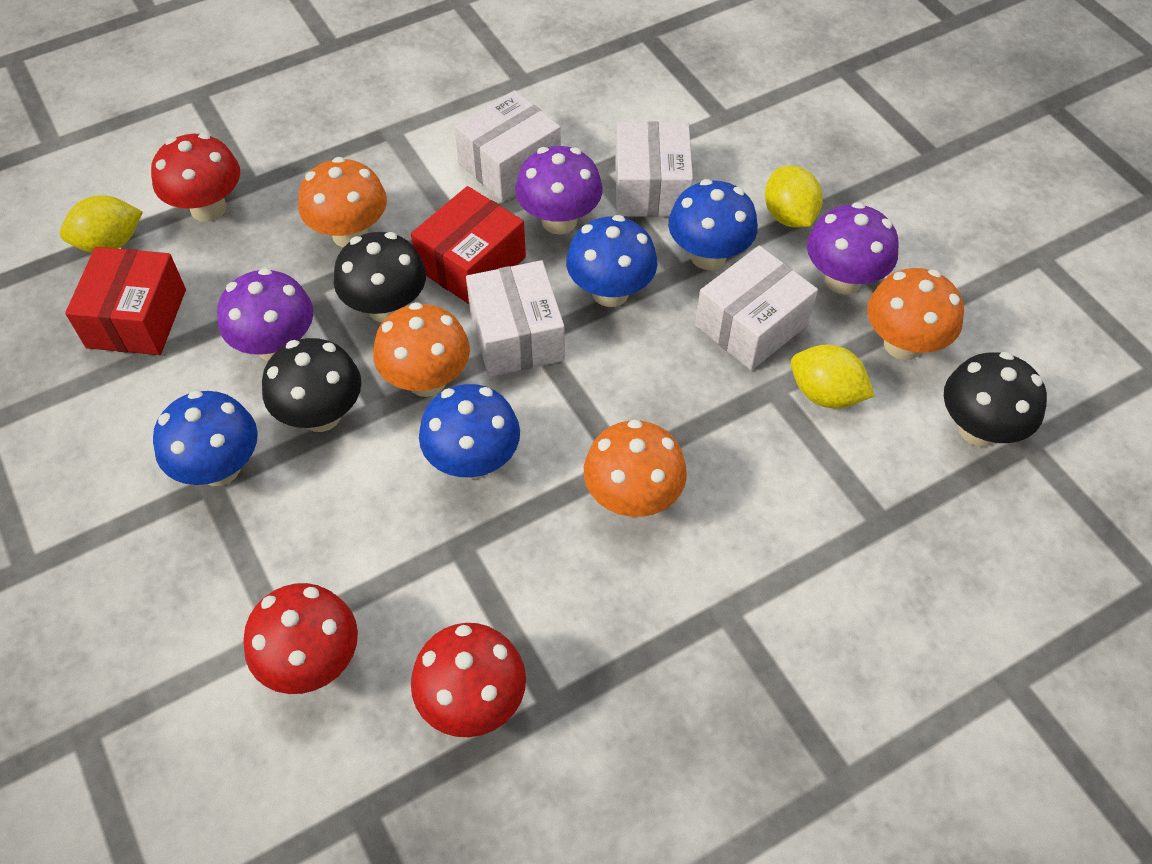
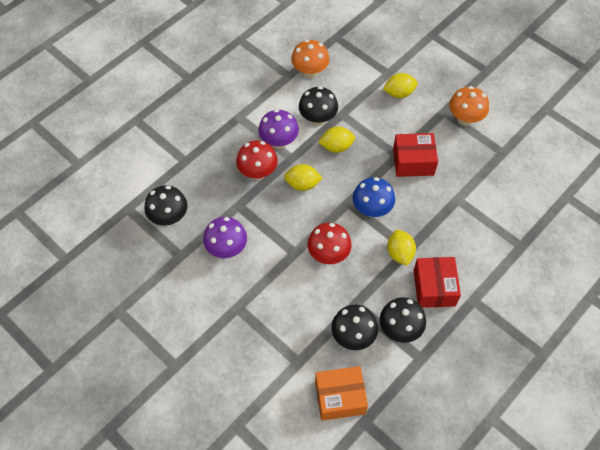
black mushroom: [262,338,361,432] [334,232,426,323] [944,352,1047,447] = 3 -> [144,185,188,226] [299,86,338,126] [331,305,378,350] [380,297,426,343] = 4
blue mushroom: [153,390,258,486] [419,384,520,479] [566,215,658,307] [668,179,758,270] = 4 -> [353,177,395,217] = 1
orange box: none = 0 -> [315,366,368,421] = 1
orange mushroom: [298,157,387,248] [373,302,470,397] [584,419,687,517] [867,268,964,360] = 4 -> [291,39,330,78] [449,86,489,126] = 2
purple mushroom: [217,268,313,361] [515,146,603,234] [807,202,899,295] = 3 -> [203,217,247,258] [258,109,299,149] = 2
red mushroom: [151,133,240,222] [243,583,358,694] [411,623,526,737] = 3 -> [236,141,278,180] [307,223,352,264] = 2
white box: [454,90,561,201] [466,260,565,377] [615,122,693,217] [695,246,818,370] = 4 -> none = 0
yellow lemon: [60,195,143,253] [765,166,823,228] [791,345,875,408] = 3 -> [284,164,323,191] [318,126,355,153] [383,73,418,98] [387,230,416,266] = 4

